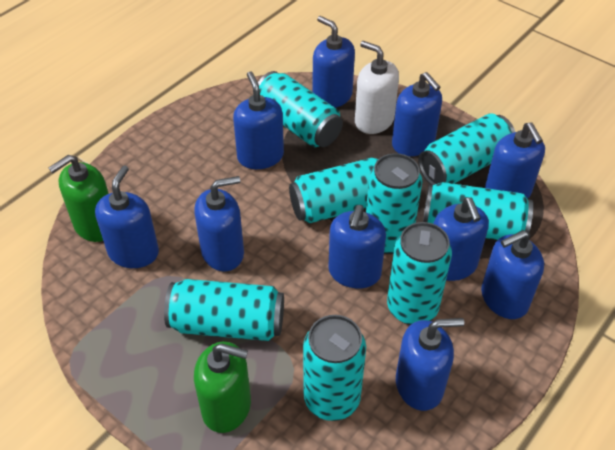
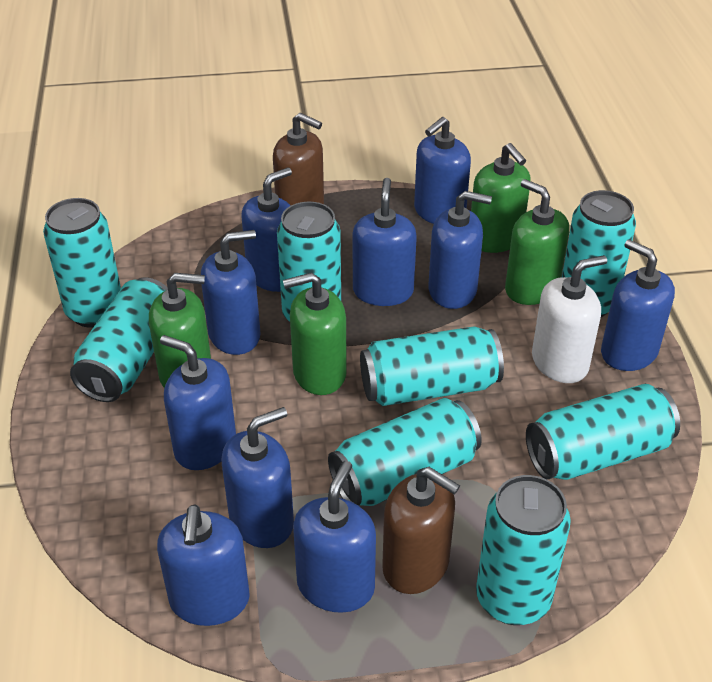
brown soap dispenser: none = 0 -> [273,113,324,205] [382,467,460,594] = 2
green soap dispenser: [49,155,109,242] [194,342,251,433] = 2 -> [149,273,211,388] [283,272,347,395] [471,143,531,253] [505,179,569,305] = 4

